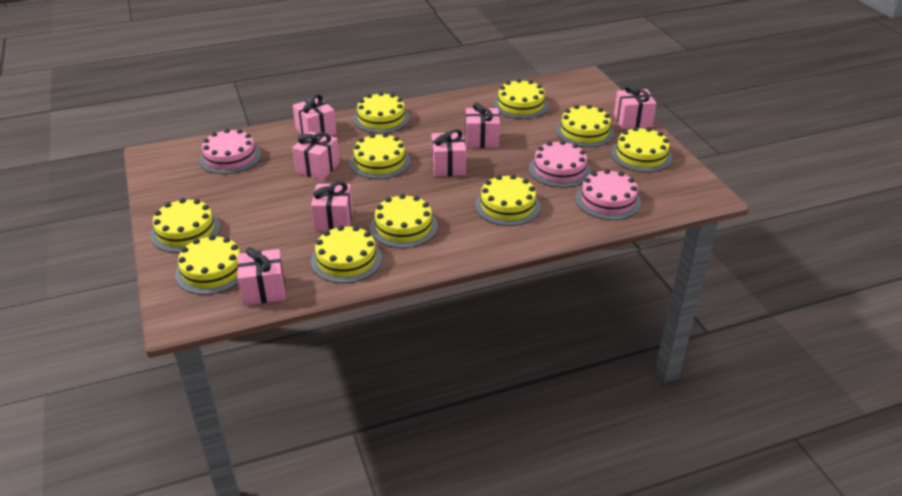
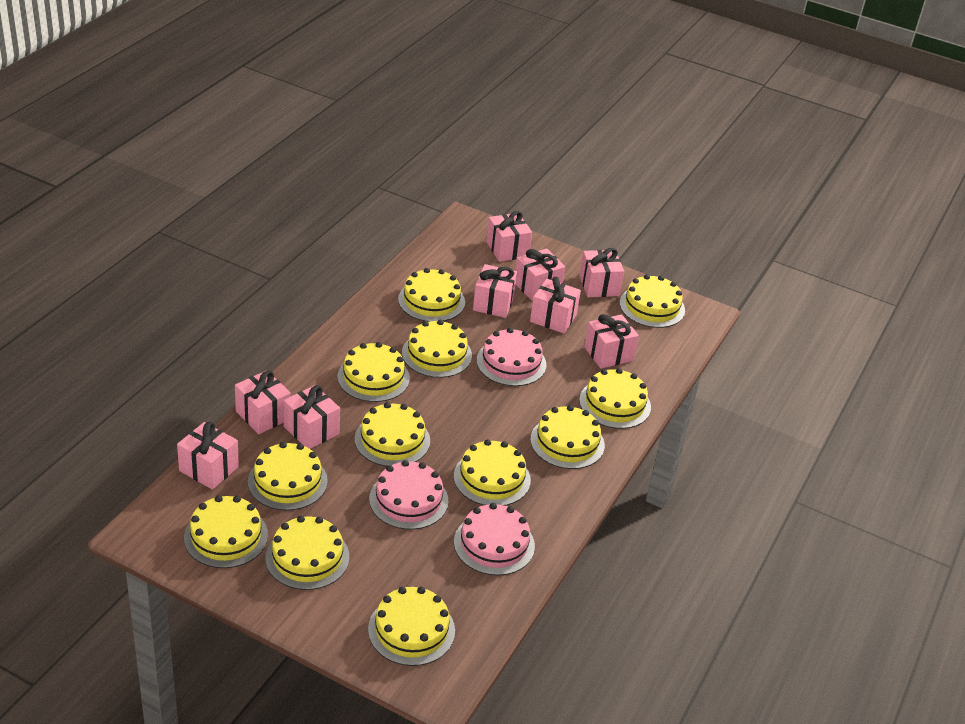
pink gift: [237,247,285,305] [292,131,340,180] [293,94,337,136] [311,181,353,232] [432,129,466,177] [465,102,500,148] [614,85,656,129] = 7 -> [177,422,239,490] [235,370,291,434] [283,385,340,449] [473,264,517,318] [486,211,532,262] [515,249,566,301] [530,277,581,334] [579,248,624,297] [584,314,639,369] = 9
yellow cake: [150,198,221,253] [175,235,241,295] [311,225,382,283] [349,133,410,179] [353,92,410,134] [370,194,438,248] [475,174,541,226] [494,79,549,119] [556,105,614,147] [611,127,672,172] = 10 -> [184,495,268,568] [248,442,328,511] [265,516,349,590] [338,342,410,402] [354,402,430,466] [368,587,455,666] [398,268,465,322] [402,320,472,378] [454,439,531,506] [530,405,605,469] [579,368,651,429] [620,274,685,328] = 12

